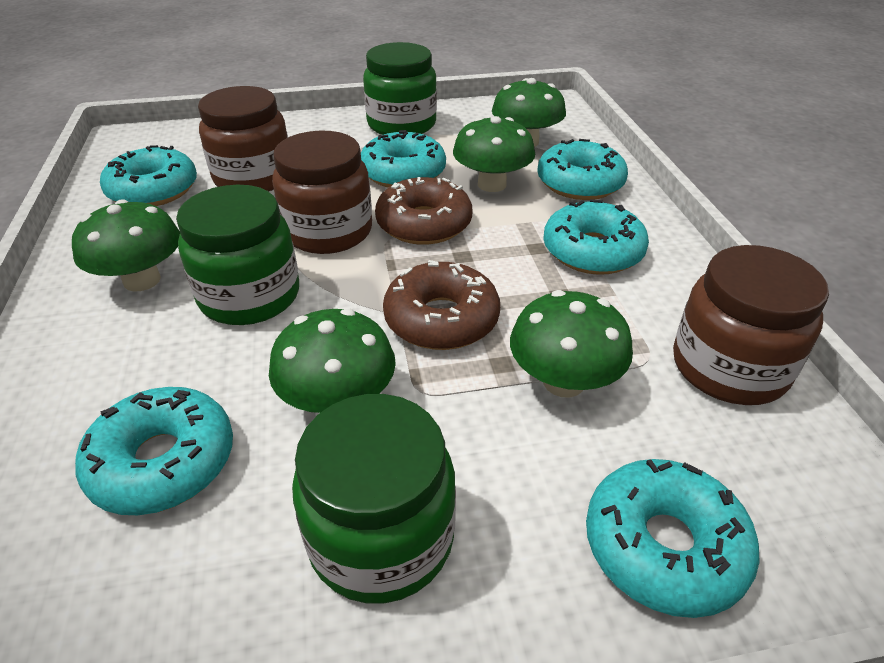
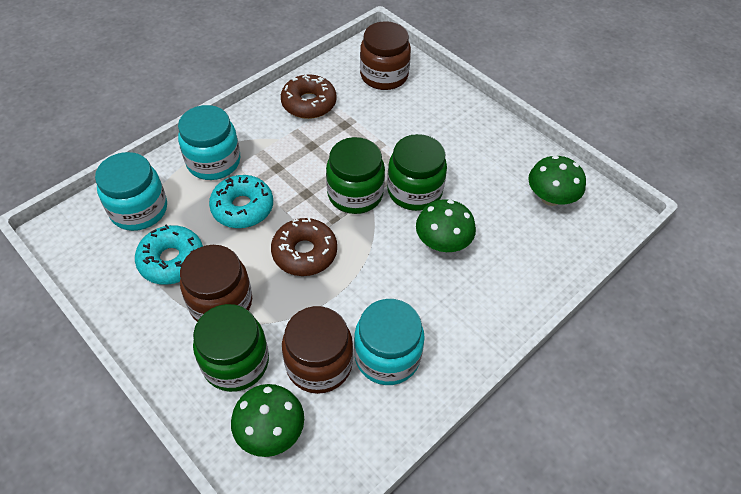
green mushroom: [72,199,180,291] [269,309,396,413] [453,116,535,192] [492,78,566,147] [510,290,633,398] = 5 -> [231,384,304,457] [416,199,476,252] [528,155,586,206] = 3
turquoise donut: [75,387,233,515] [100,145,197,206] [361,130,446,188] [537,139,628,200] [543,199,649,275] [586,459,760,618] = 6 -> [135,224,203,285] [209,175,273,228] = 2
turquoise jar: none = 0 -> [95,152,167,231] [178,105,240,180] [354,299,425,385] = 3

